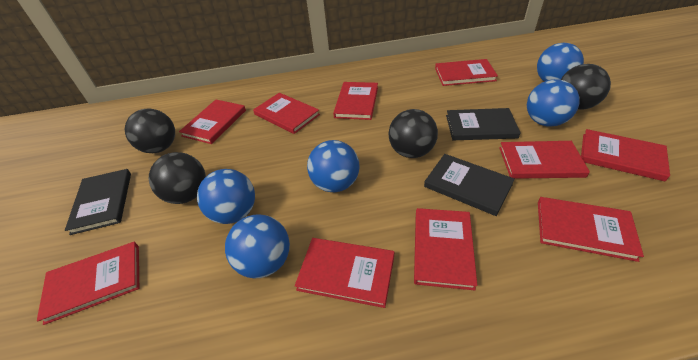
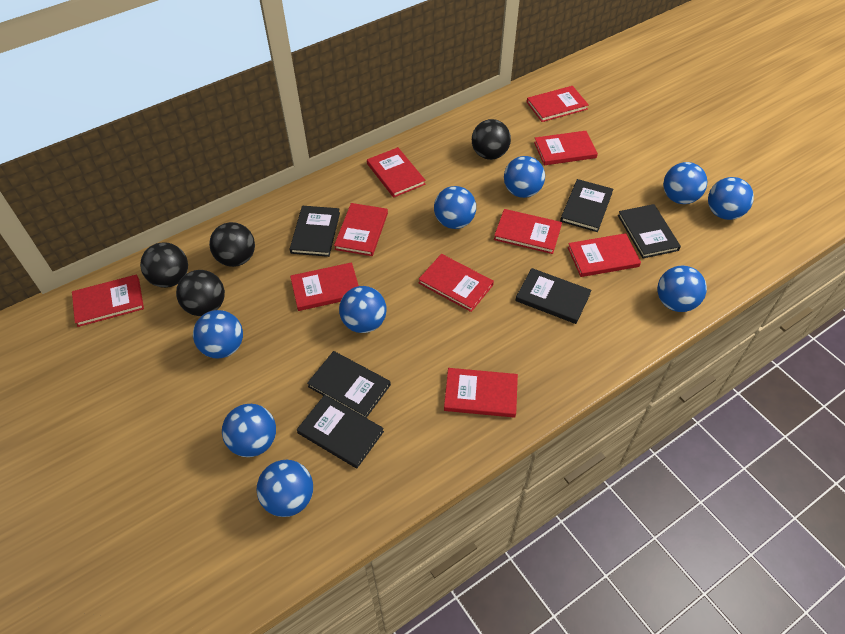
black book: [65,169,131,235] [424,154,515,216] [446,108,521,140] = 3 -> [289,206,340,257] [297,395,384,468] [307,351,391,418] [515,268,591,324] [560,179,613,232] [618,204,681,258] = 6
blue ball: [197,169,255,224] [225,214,290,279] [307,140,359,192] [527,79,580,127] [537,43,584,82] = 5 -> [193,310,243,359] [222,404,276,457] [256,460,313,517] [339,286,386,333] [434,186,476,229] [504,156,545,198] [657,266,707,312] [663,162,707,204] [708,177,754,220] = 9

